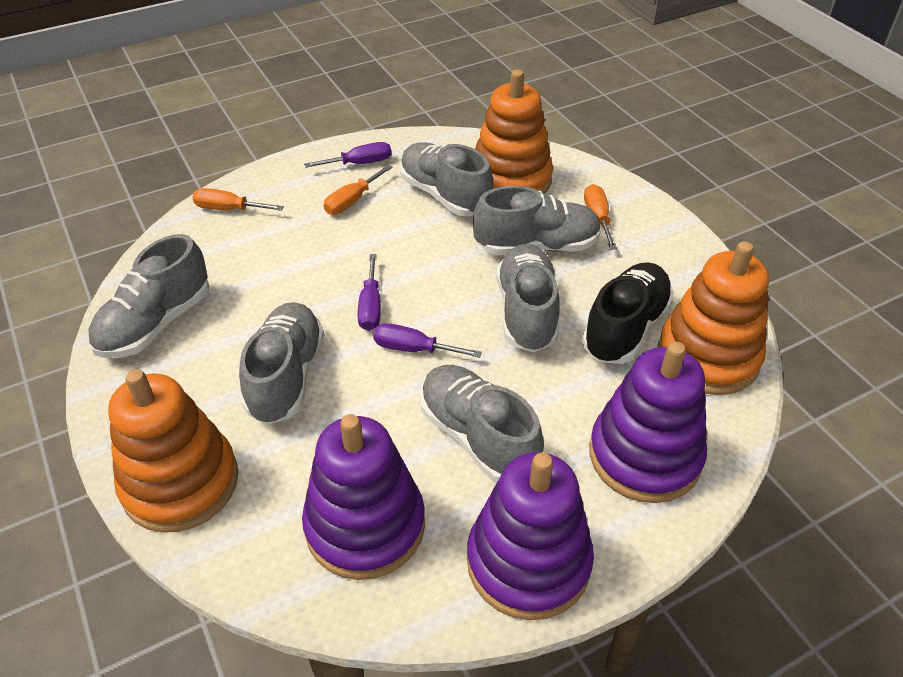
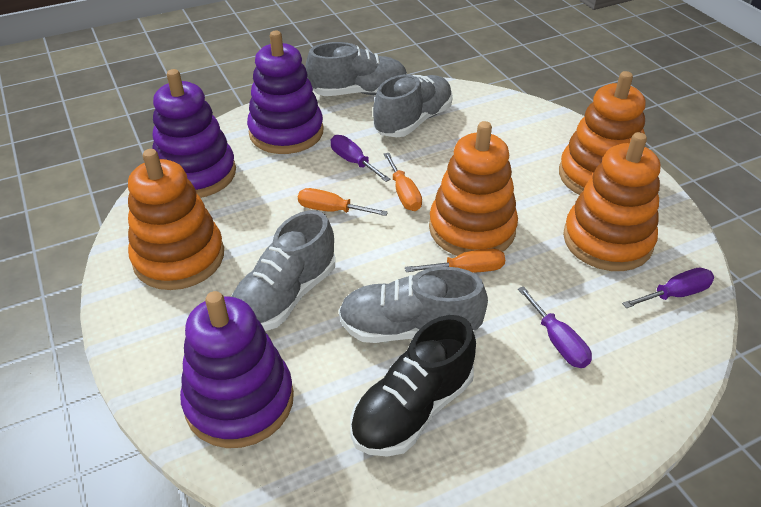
grey shoe: [88,234,209,358] [239,302,324,425] [400,142,494,217] [421,365,544,482] [473,186,602,255] [496,244,560,352] = 6 -> [231,210,335,331] [305,42,407,96] [339,266,488,343] [373,74,453,137] = 4
orange stacking toy: [108,369,238,533] [475,70,553,194] [658,241,769,395] = 3 -> [128,149,224,290] [429,121,518,256] [559,71,645,195] [563,132,660,271] = 4

